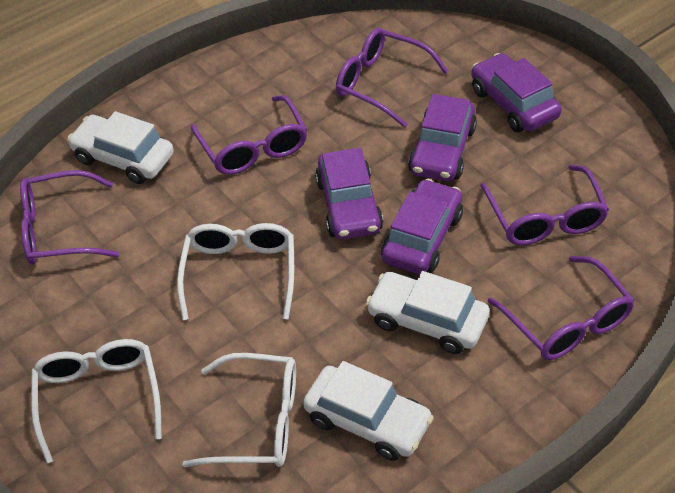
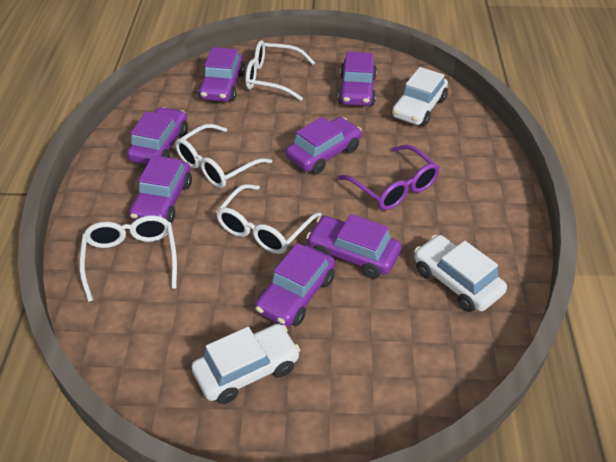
purple car: [315,148,383,240] [381,179,463,275] [408,94,477,181] [471,53,562,132] = 4 -> [127,107,188,165] [129,155,192,223] [198,47,245,102] [255,243,335,327] [286,117,362,174] [306,214,401,279] [338,52,377,106] = 7
purple glasses: [20,170,120,265] [191,95,307,175] [336,28,449,128] [480,165,609,245] [488,256,635,360] = 5 -> [338,145,440,210] = 1
white glasses: [31,339,162,463] [177,223,294,320] [182,353,296,467] = 3 -> [80,216,177,302] [175,124,272,188] [216,184,322,254] [245,40,315,101] = 4

